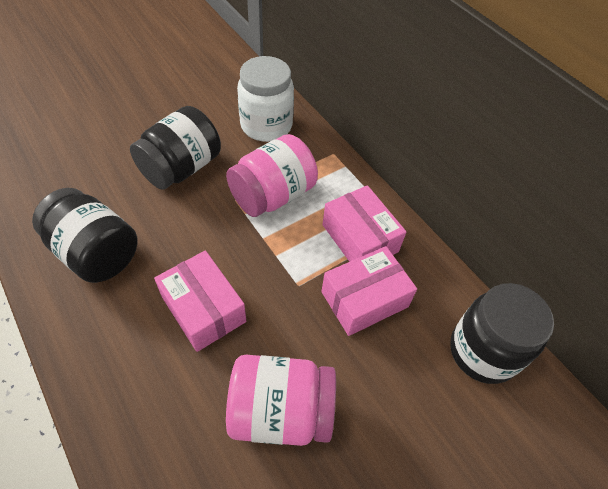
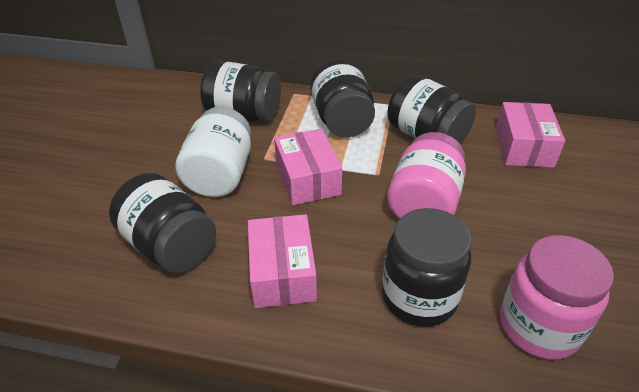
black jar: [32,188,138,283] [130,106,221,190] [450,283,554,384] = 3 -> [109,173,216,273] [200,61,281,122] [310,58,375,137] [382,208,471,327] [387,75,476,144] = 5

